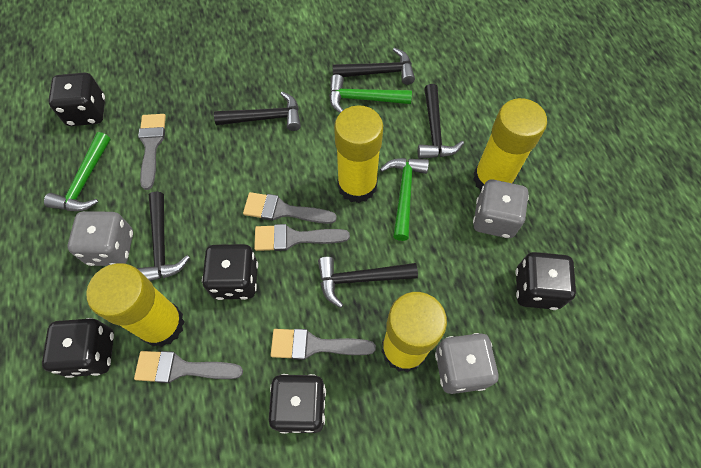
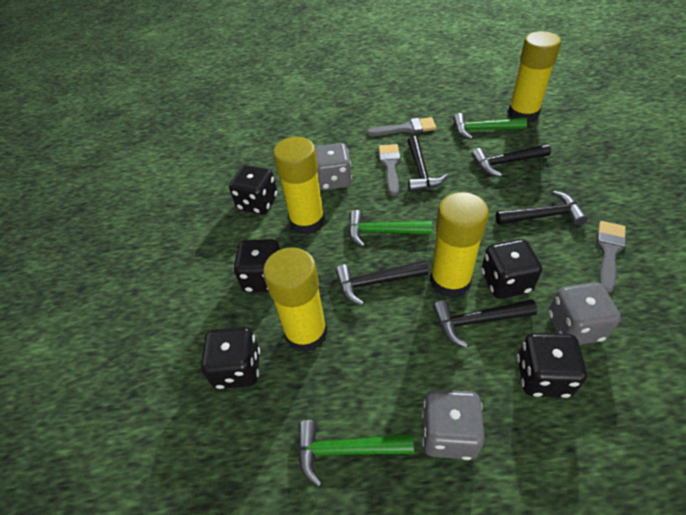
grey brush: [134,351,243,383] [138,114,166,190] [243,192,337,224] [254,224,350,251] [271,329,376,360] = 5 -> [367,117,436,136] [379,144,400,196] [596,221,626,293] = 3

